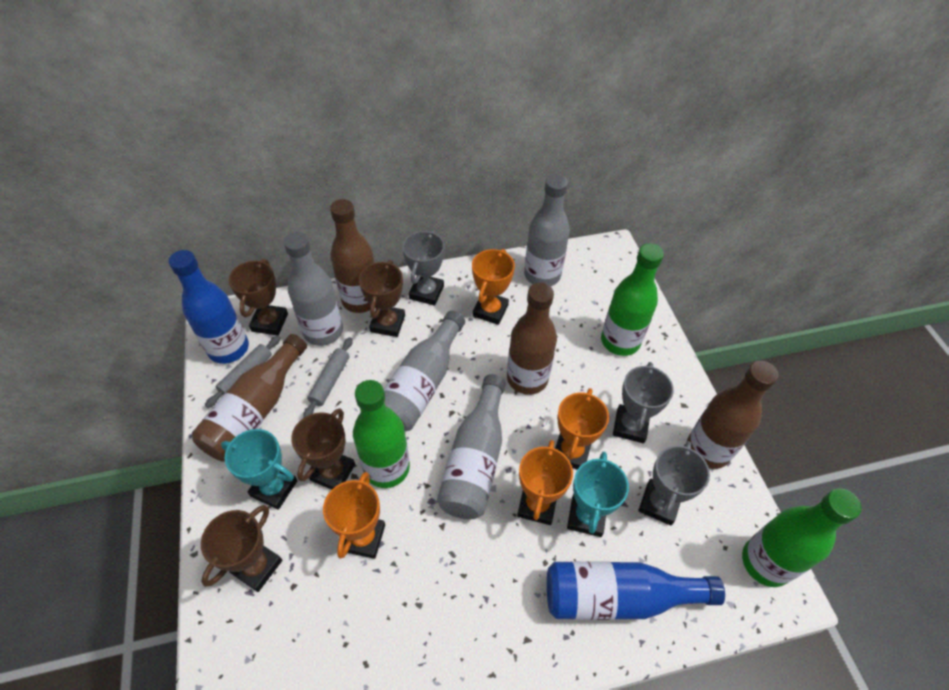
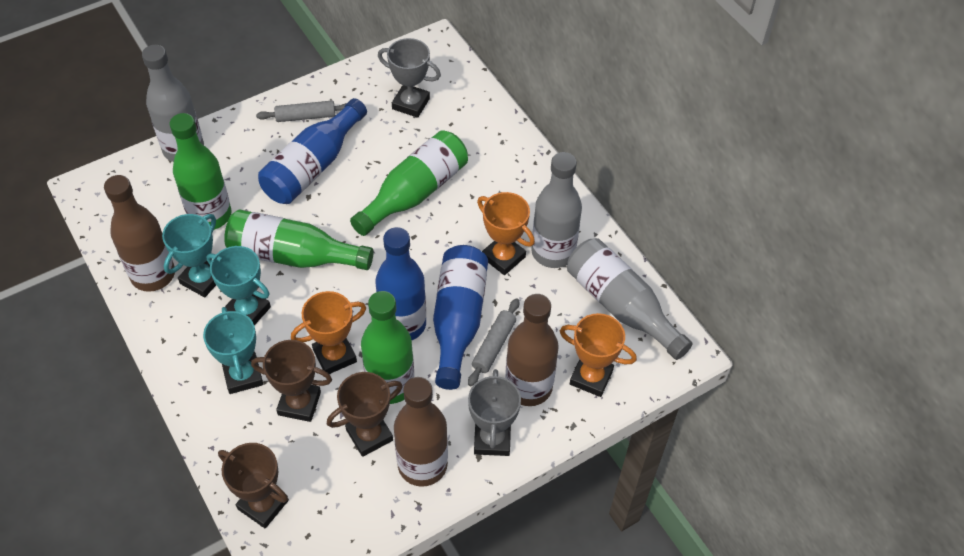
blue bottle: [169,250,249,364] [547,561,725,620] = 2 -> [258,98,367,204] [375,227,426,340] [433,245,488,390] = 3
brown bottle: [192,334,307,462] [330,199,374,313] [507,283,557,395] [687,361,778,469] = 4 -> [104,175,175,292] [394,377,448,487] [505,294,559,406] = 3
brown trophy: [201,505,282,592] [229,259,288,336] [291,408,355,490] [359,260,405,337] = 4 -> [218,443,289,528] [251,340,332,422] [327,372,403,457] = 3
green bottle: [353,380,410,488] [601,243,664,356] [742,488,861,587] = 3 -> [170,113,232,230] [224,210,373,270] [350,130,468,236] [361,291,414,404] = 4
grey bottle: [284,232,343,346] [384,311,465,431] [437,374,506,519] [524,174,570,286] = 4 -> [142,45,204,162] [531,152,582,268] [567,238,693,360] = 3
grey trophy: [402,230,444,306] [613,362,674,443] [638,441,710,526] = 3 -> [378,38,441,118] [468,369,521,456] = 2
orange trophy: [323,472,385,559] [472,249,515,325] [517,440,573,525] [555,388,609,470] = 4 -> [291,291,366,374] [477,192,535,275] [560,313,637,397] = 3
turquoise trophy: [221,429,297,510] [567,451,629,537] = 2 -> [162,214,216,297] [203,307,263,394] [207,246,271,325] = 3

